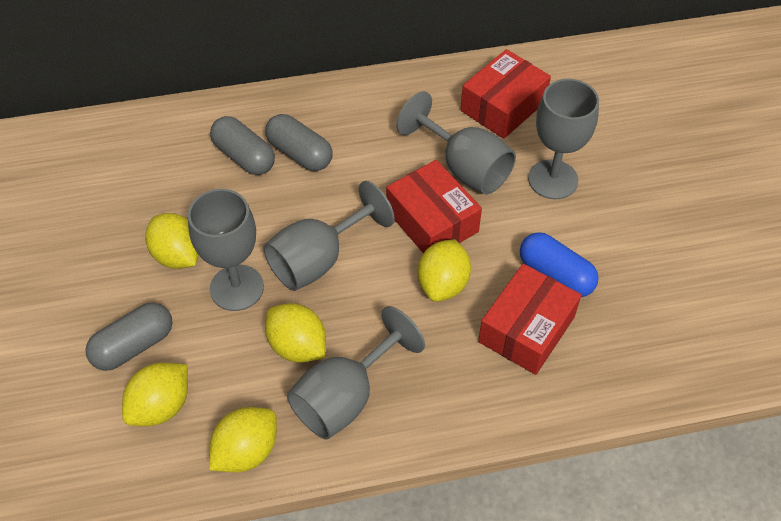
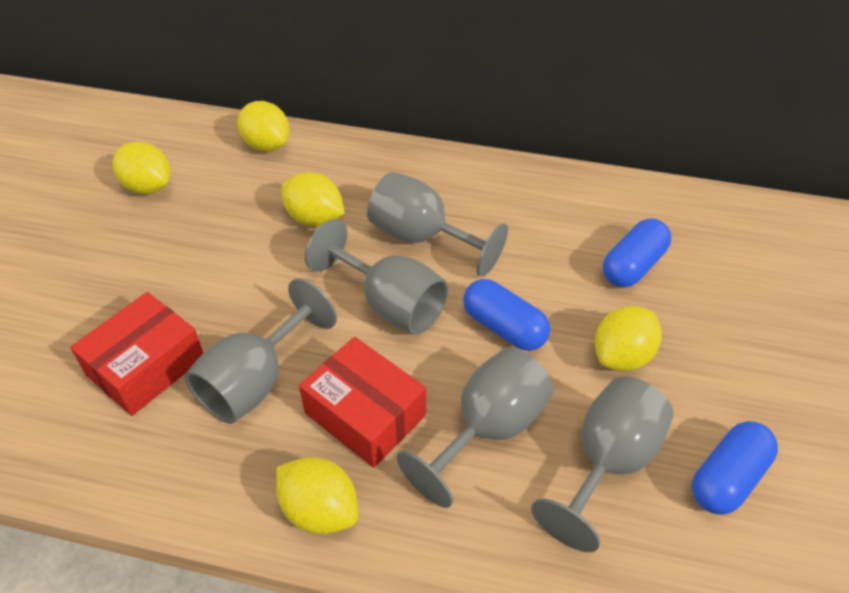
blue capsule: [520,232,599,297] = 1 -> [463,279,550,351] [603,218,671,287] [692,421,778,515] = 3
grey capsule: [86,302,172,371] [210,116,275,175] [265,114,333,171] = 3 -> none = 0
red box: [386,160,482,253] [461,49,551,139] [478,263,581,375] = 3 -> [70,292,203,416] [299,337,426,468] = 2

